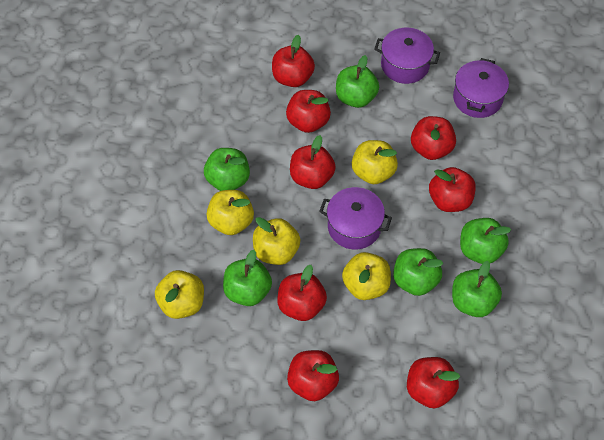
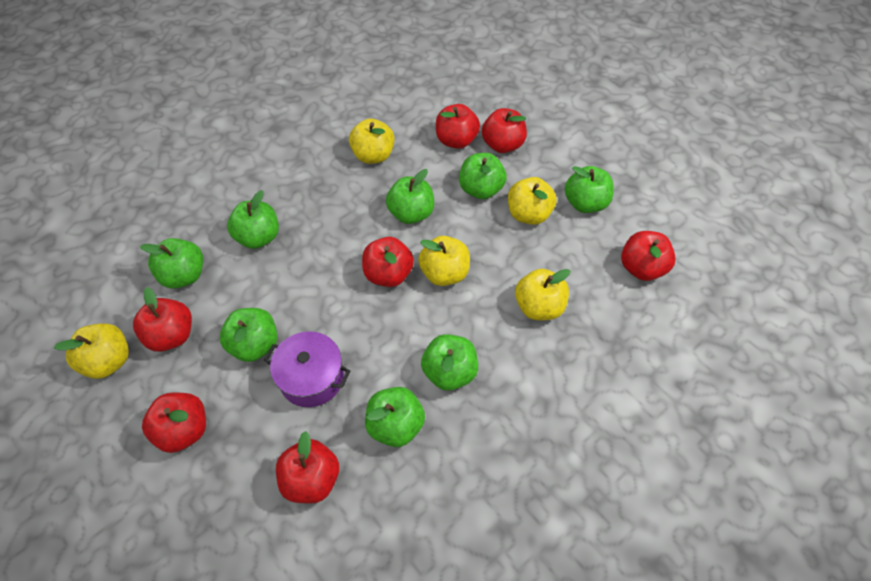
green apple: [204,148,250,191] [223,250,272,306] [336,55,379,108] [393,248,444,296] [452,261,502,317] [460,218,511,264] = 6 -> [140,238,203,289] [220,308,277,362] [227,190,279,249] [365,387,425,447] [386,169,434,224] [421,334,478,391] [459,153,507,199] [565,166,614,213] = 8
purple pot: [319,187,392,249] [374,28,440,84] [453,58,509,118] = 3 -> [264,331,350,407] = 1
red apple: [272,35,315,87] [277,265,327,321] [286,90,331,133] [287,350,339,401] [290,135,336,189] [407,357,460,408] [411,116,456,160] [429,167,476,212] = 8 -> [133,287,192,352] [142,393,206,453] [276,431,339,504] [362,237,414,287] [436,104,480,149] [482,108,527,153] [621,231,676,281] = 7

